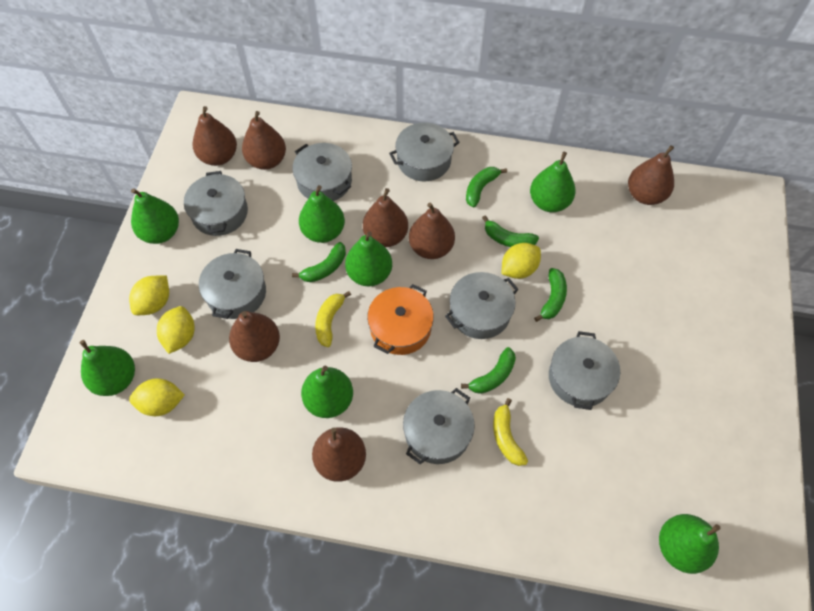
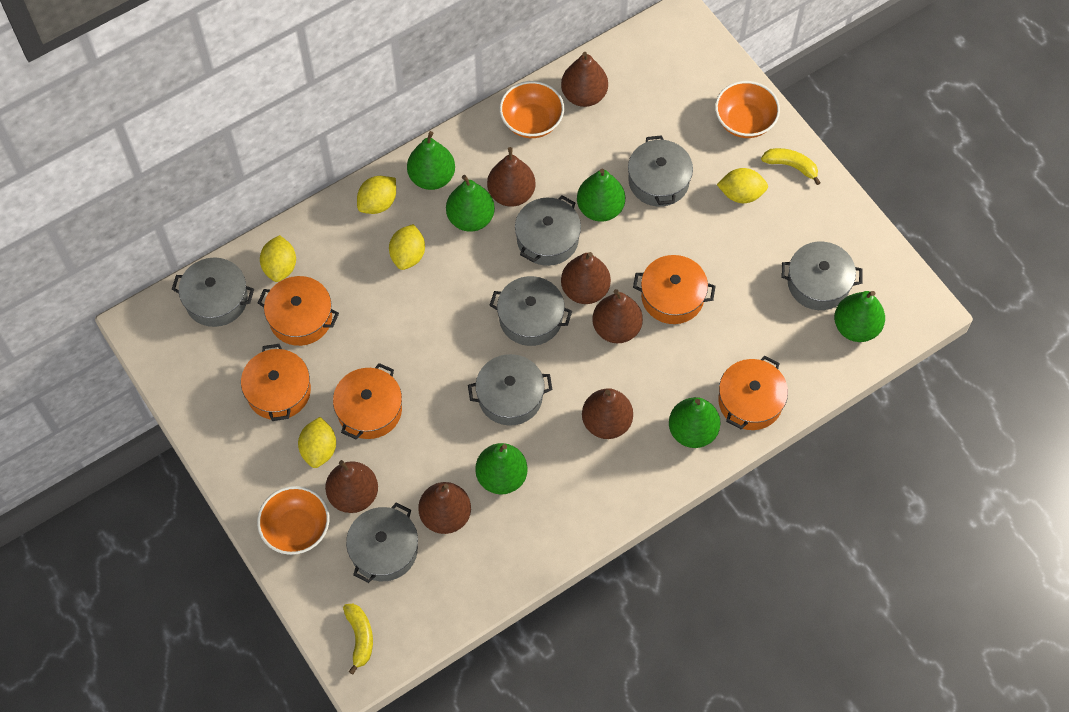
green banana: [292,242,346,282] [461,347,516,394] [466,167,507,207] [482,215,539,247] [534,268,567,322] = 5 -> none = 0
green pear: [80,340,135,396] [131,188,179,244] [299,185,345,243] [301,365,353,418] [345,232,392,286] [530,152,576,212] [659,514,721,574] = 7 -> [407,131,455,190] [446,175,495,232] [475,443,528,494] [577,169,625,222] [669,397,721,448] [834,291,885,342] = 6
orange bowl: none = 0 -> [257,486,329,555] [500,81,564,138] [715,81,780,138] = 3
orange pot: [367,284,434,355] = 1 -> [241,344,311,421] [258,276,339,346] [333,363,402,439] [633,255,716,324] [718,356,788,430] = 5
yellow lemon: [129,275,169,315] [129,378,185,416] [157,306,195,354] [502,243,541,279] = 4 -> [260,235,296,282] [298,417,336,468] [357,176,396,214] [389,224,425,270] [717,168,768,203] = 5

